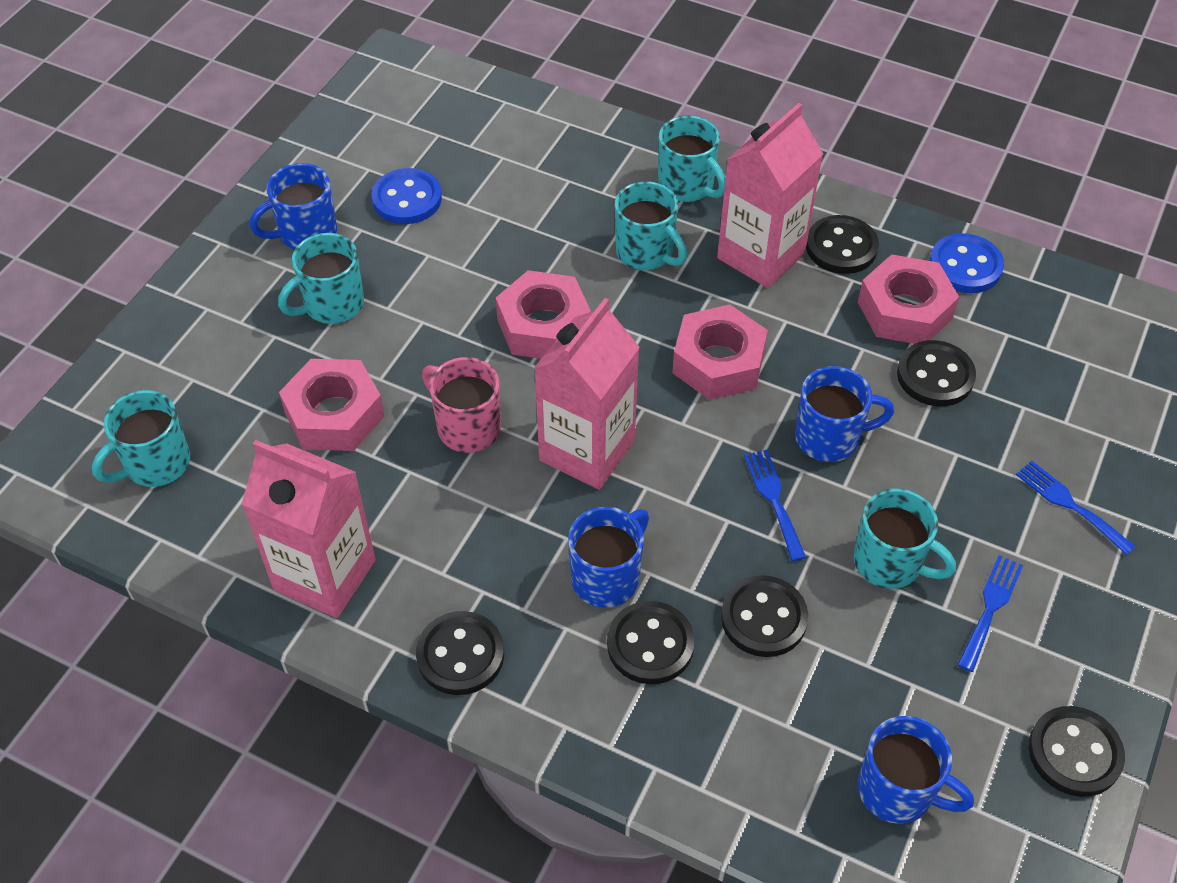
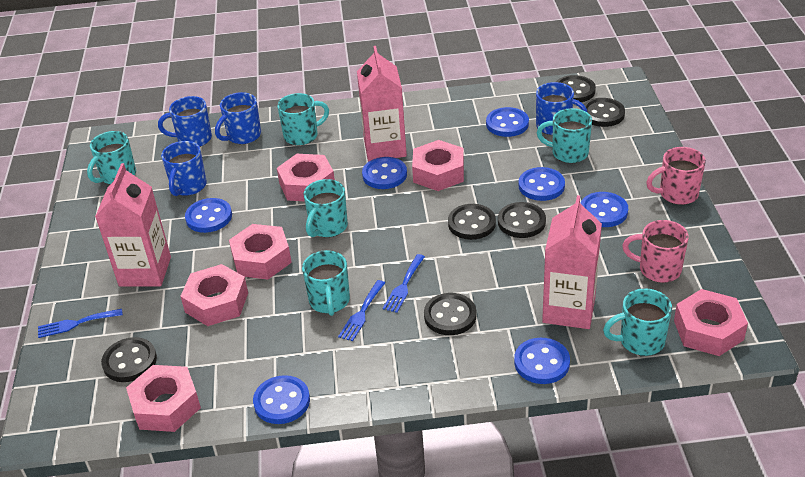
blue button: [372,168,442,224] [929,233,1004,293] = 2 -> [185,198,232,233] [253,375,310,424] [362,157,407,189] [486,107,529,137] [514,338,570,384] [519,167,565,201] [580,192,628,227] = 7
pink mug: [422,357,501,453] = 1 -> [622,220,689,283] [646,147,706,205] = 2
pink nut: [279,359,384,451] [496,270,591,359] [672,304,768,400] [858,254,959,344] = 4 -> [126,365,201,432] [180,264,248,326] [229,224,292,279] [277,154,335,201] [412,140,464,191] [674,289,748,356] = 6
turquoise mug: [92,390,190,487] [278,233,364,324] [615,181,687,270] [658,116,726,202] [853,489,956,589] = 5 -> [87,131,136,184] [277,93,329,145] [302,250,350,316] [304,179,348,237] [537,108,592,163] [603,288,672,356] = 6

